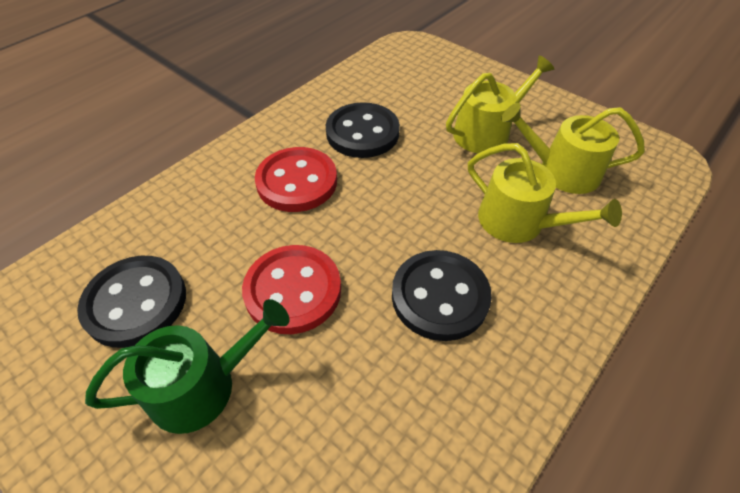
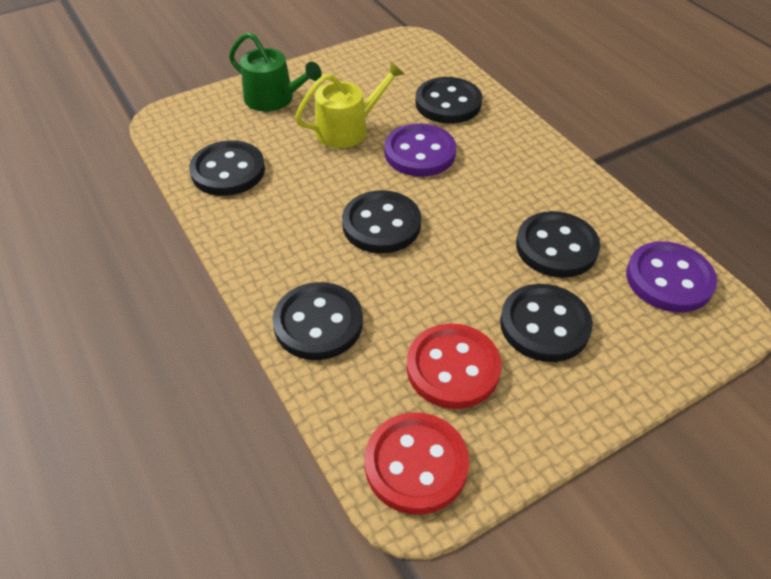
black button: [77,256,186,348] [326,102,400,158] [392,250,492,341] = 3 -> [189,140,265,196] [272,282,363,360] [342,190,421,253] [415,77,482,124] [500,284,593,362] [516,211,600,278] = 6
purple button: none = 0 -> [385,124,456,176] [626,241,717,312] = 2
yellow watering can: [446,56,554,153] [468,143,622,243] [501,103,645,194] = 3 -> [295,61,404,148] = 1

